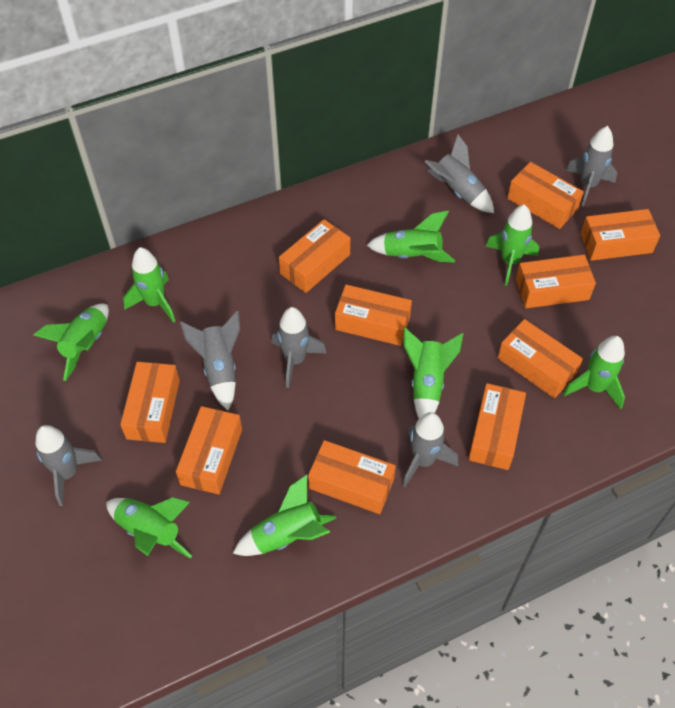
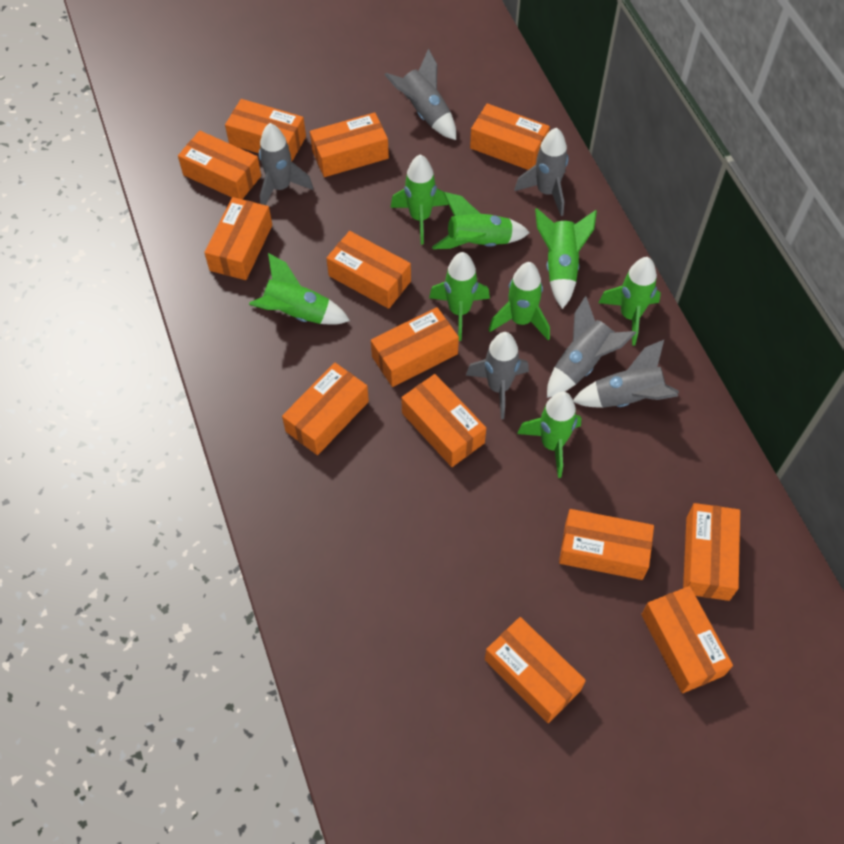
orange box: [120,362,180,443] [176,406,242,494] [279,219,350,293] [308,440,396,514] [335,284,412,346] [468,383,526,470] [498,319,583,398] [507,162,584,229] [515,255,596,309] [580,209,660,261] = 10 -> [178,131,261,199] [204,197,272,280] [225,99,306,161] [282,363,369,455] [310,112,389,177] [326,231,411,309] [371,307,459,387] [401,374,486,467] [470,103,550,170] [485,617,586,723] [559,509,654,580] [641,586,733,693] [683,503,740,601] = 13

